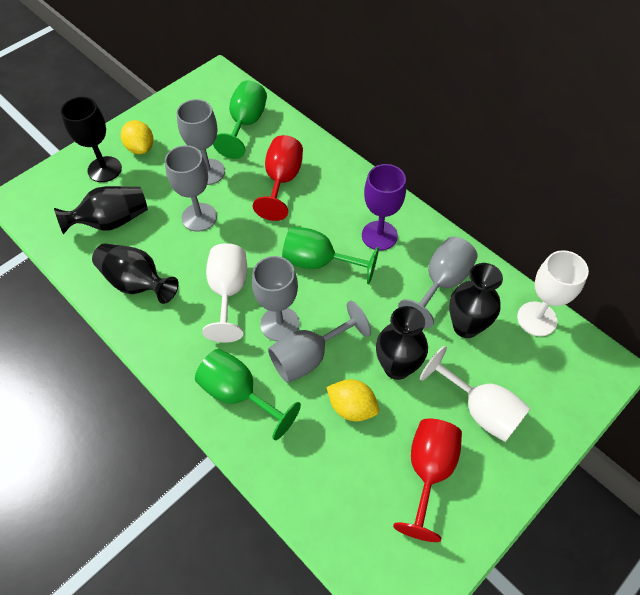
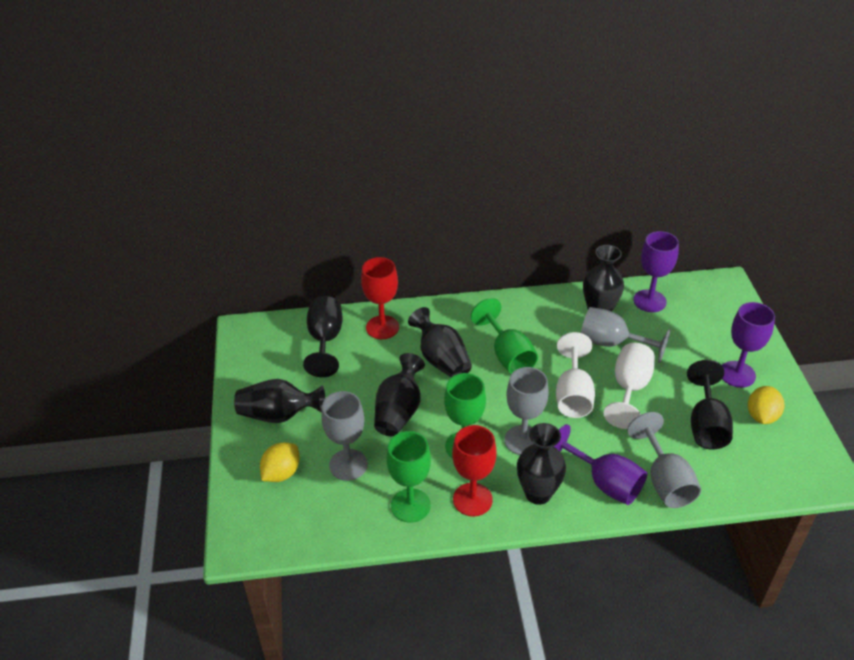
black goblet: [61,97,122,182] = 1 -> [303,296,343,377] [687,360,733,450] = 2
black vase: [54,186,148,234] [92,244,179,304] [376,306,428,380] [449,263,503,338] = 4 -> [234,379,325,423] [374,353,425,436] [408,307,472,377] [517,423,566,505] [583,245,624,311] = 5
grey goblet: [165,145,217,232] [177,99,225,185] [252,256,300,341] [268,301,371,383] [398,237,478,328] = 5 -> [321,391,368,481] [504,367,549,455] [581,307,671,363] [627,412,701,508] = 4
purple goblet: [362,164,406,250] = 1 -> [553,424,647,505] [633,231,679,312] [722,302,775,388] = 3
white goblet: [202,243,247,343] [420,346,531,442] [517,250,589,336] = 3 -> [556,332,595,418] [603,343,655,429] = 2

